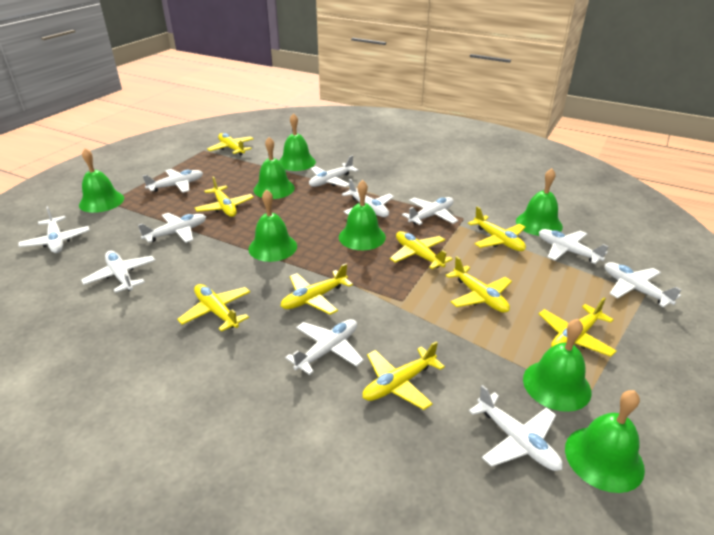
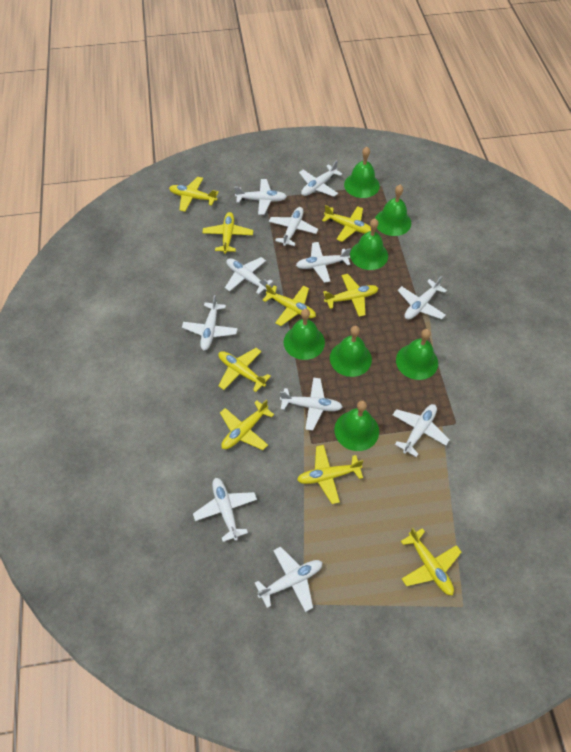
green bell: [79,148,124,213] [249,189,297,262] [254,137,295,199] [279,113,316,171] [339,180,386,250] [516,168,563,236] [523,319,592,412] [565,390,645,493] = 8 -> [284,309,325,360] [330,326,372,377] [334,400,379,451] [344,147,380,198] [350,219,388,270] [375,185,411,236] [396,329,438,380] = 7

